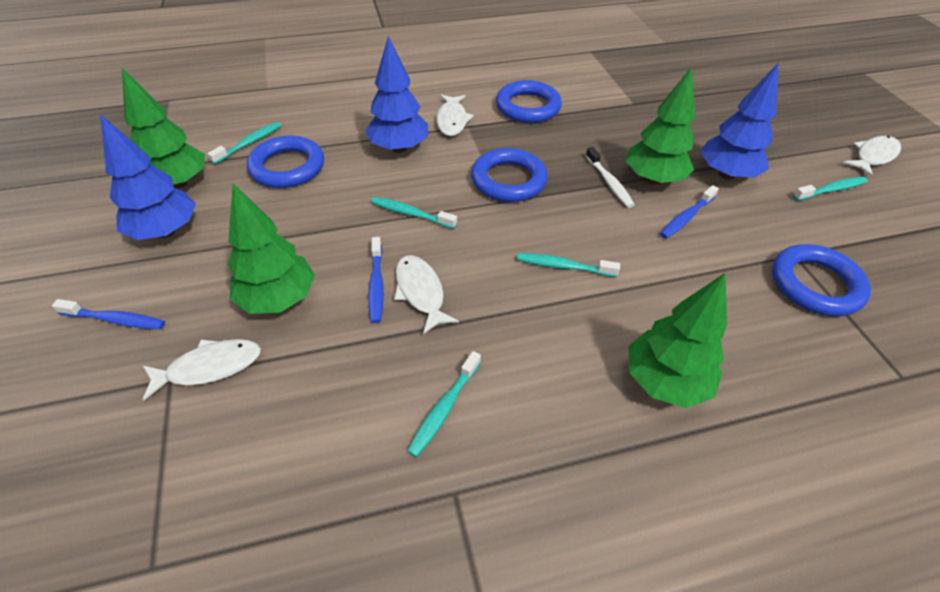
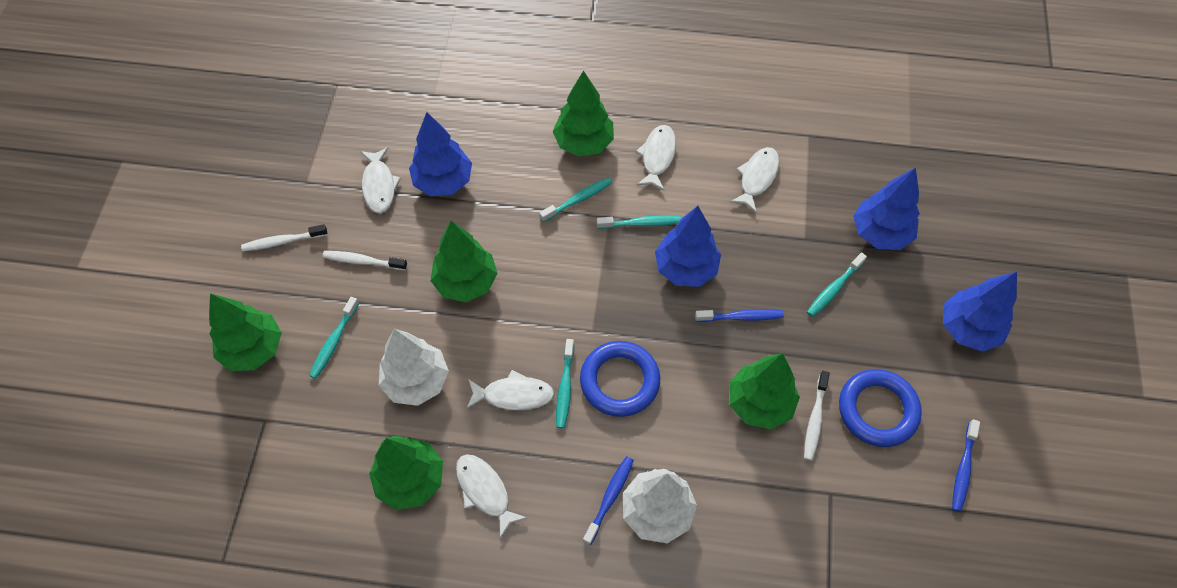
blue ring: [247,136,324,188] [471,148,548,202] [496,80,562,123] [772,244,871,316] = 4 -> [580,341,660,417] [839,369,922,447] = 2
blue tree: [100,114,196,240] [365,36,428,153] [701,63,779,180] = 3 -> [409,112,472,196] [655,206,721,287] [853,168,920,250] [943,272,1017,352] = 4
green tree: [122,68,205,189] [228,183,315,314] [626,67,695,185] [629,273,727,408] = 4 -> [209,293,282,371] [369,436,443,510] [431,221,498,302] [553,70,614,157] [729,353,800,429] = 5
white fish: [142,339,261,401] [394,255,459,334] [436,95,474,136] [843,136,901,177] = 4 -> [360,147,401,213] [456,454,527,539] [466,370,555,411] [636,125,676,190] [730,147,780,213] = 5
white toothbrush: [585,147,635,208] = 1 -> [241,224,328,252] [322,251,407,270] [804,371,830,461] = 3
white tree: none = 0 -> [379,329,449,406] [623,469,697,543] = 2

